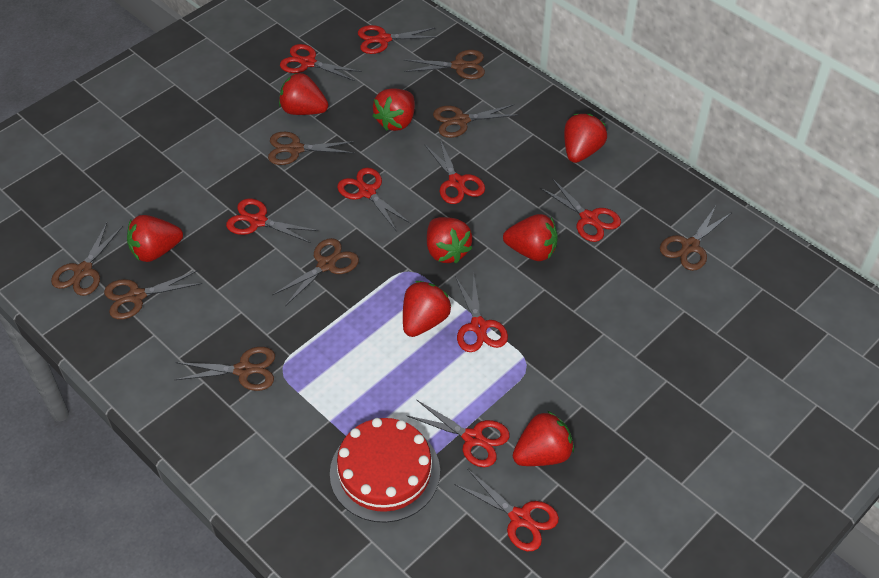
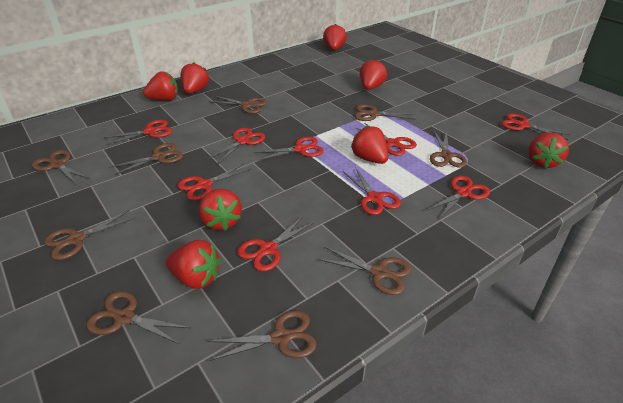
brown scissors: [51,223,123,296] [104,270,202,319] [175,347,275,391] [268,132,355,165] [272,238,359,306] [404,50,485,79] [433,104,519,138] [660,206,731,271] = 8 -> [32,150,91,185] [44,210,136,260] [86,291,191,344] [109,143,183,175] [207,310,317,361] [209,96,267,114] [318,247,411,295] [355,104,416,121] [430,130,467,168] = 9
red cake: [330,418,440,523] = 1 -> none = 0

